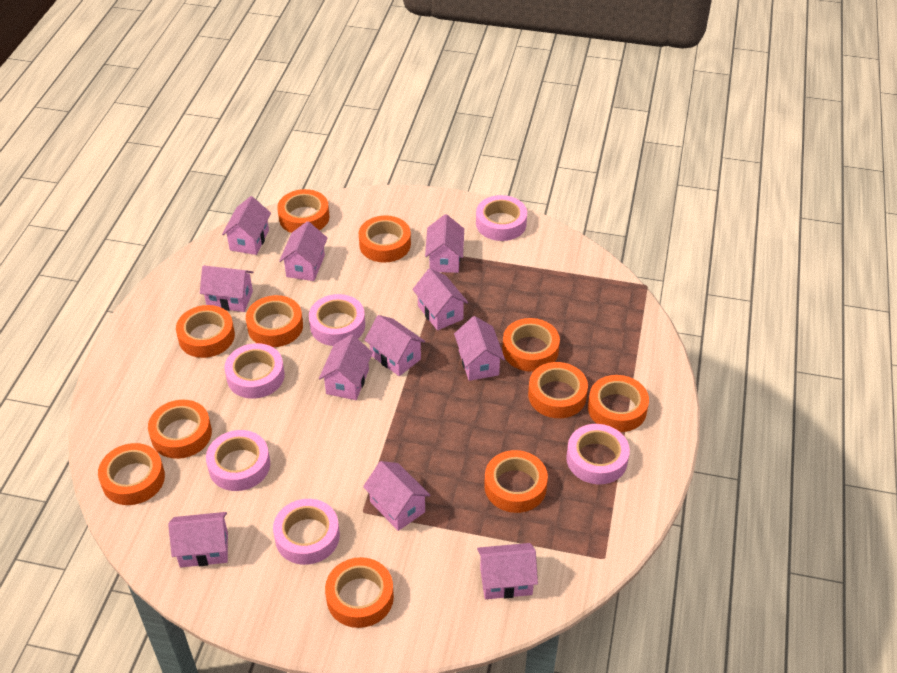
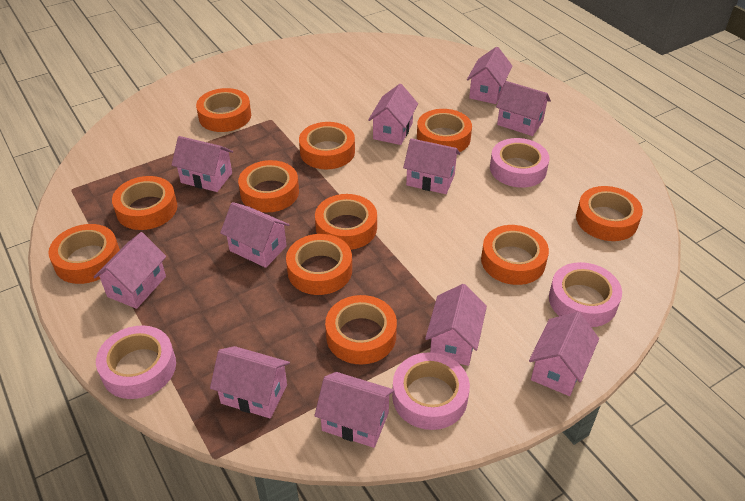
pink tape: [206,430,270,491] [224,343,285,399] [273,499,340,565] [309,294,365,346] [476,195,527,241] [566,424,630,484] = 6 -> [96,325,176,399] [392,352,470,430] [490,138,549,188] [549,262,622,327] = 4

